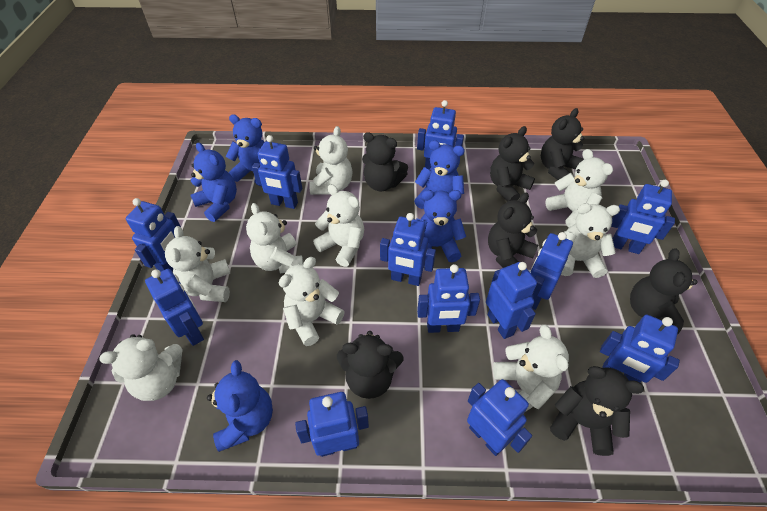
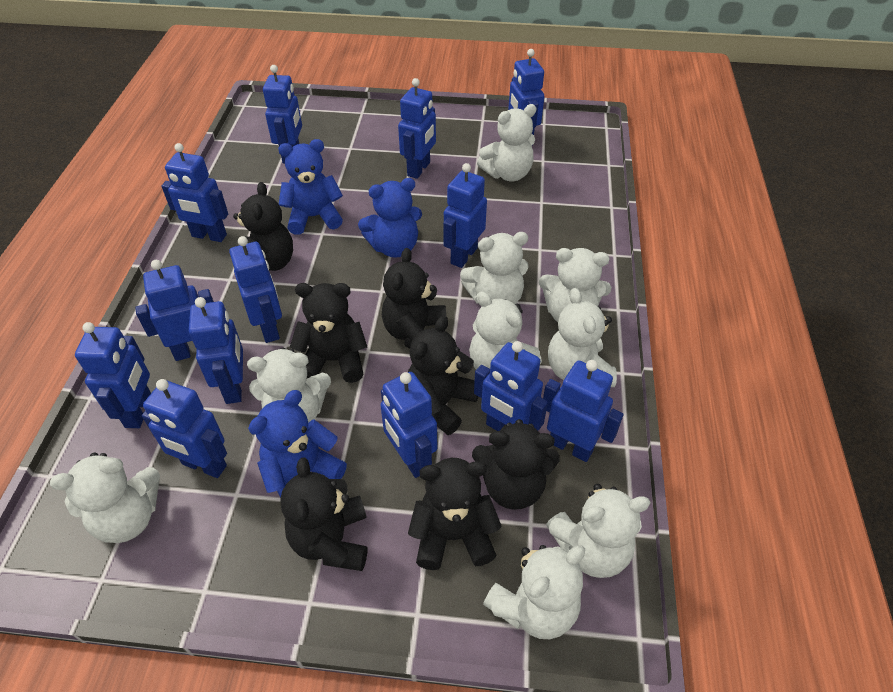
blue robot: [126,198,181,272] [145,269,204,346] [252,135,302,209] [295,392,369,457] [380,213,436,286] [417,100,464,170] [417,264,480,333] [467,379,532,456] [486,262,537,339] [530,232,573,310] [600,315,680,383] [611,180,675,254] = 12 -> [75,322,151,428] [135,260,214,361] [142,379,227,478] [161,143,228,242] [189,297,243,404] [229,236,282,343] [263,65,302,164] [380,372,437,478] [398,78,436,179] [443,163,487,268] [474,341,548,431] [508,49,544,135] [543,360,624,462] = 13
blue teddy bear: [190,143,237,222] [207,360,273,452] [226,114,264,186] [414,140,465,211] [416,190,466,262] = 5 -> [248,390,347,498] [278,139,343,235] [358,178,422,258] = 3

